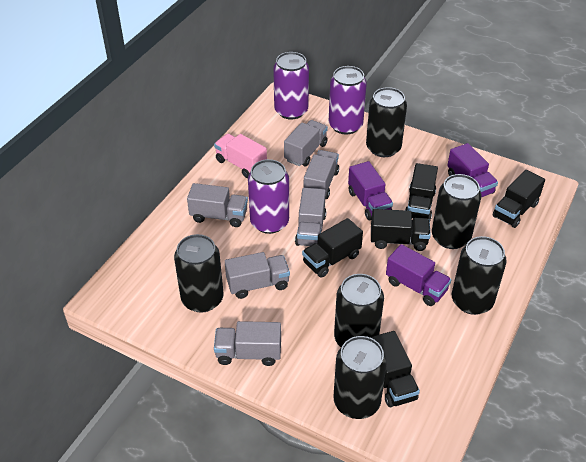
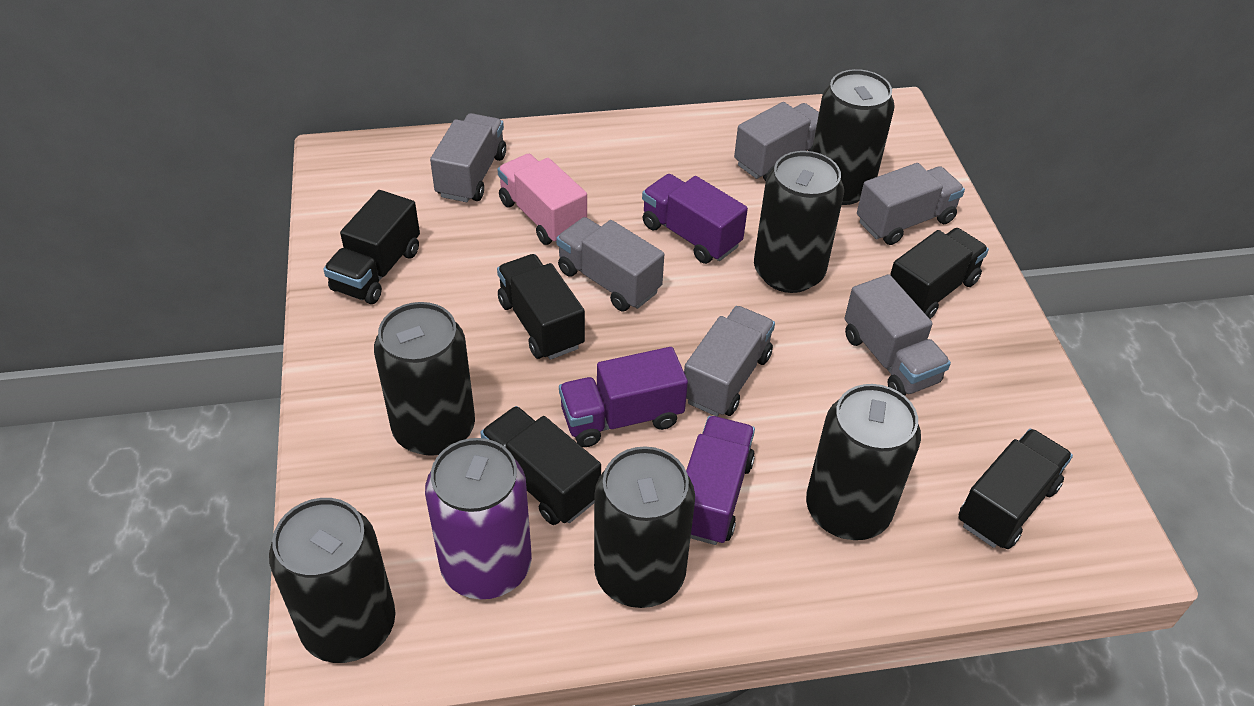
purple can: [248,159,289,234] [273,52,309,120] [329,66,367,135] = 3 -> [425,438,532,599] = 1

